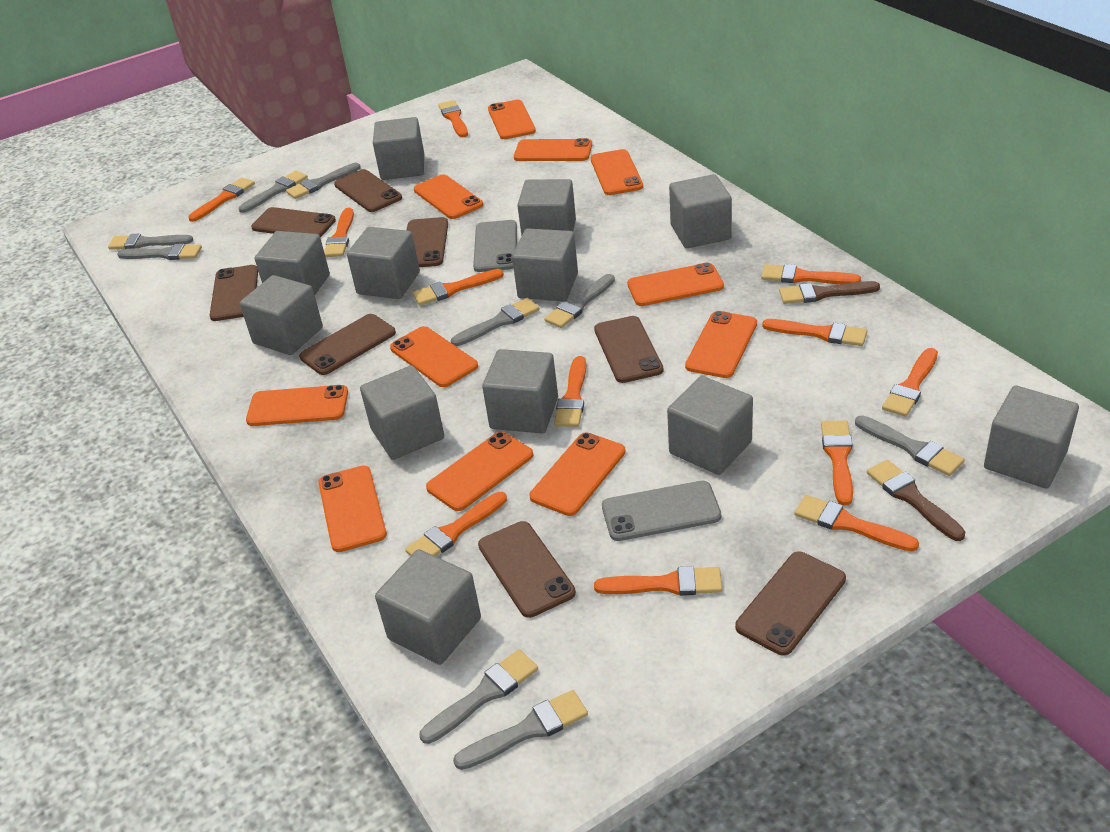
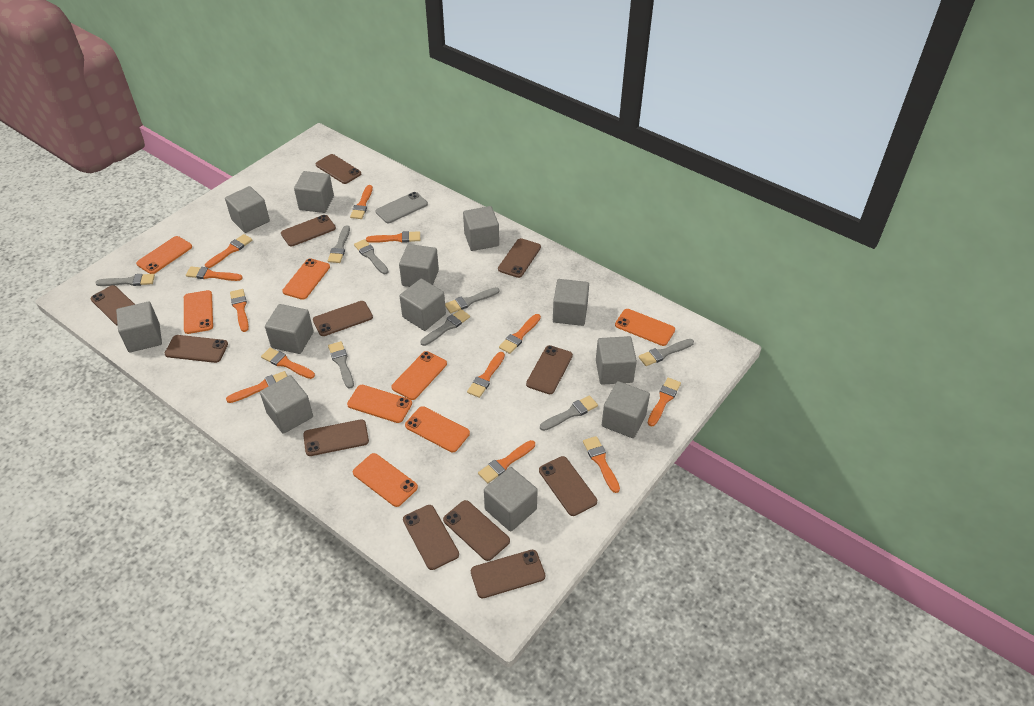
brown brush: [779,281,880,304] [867,460,965,541] = 2 -> none = 0
brown phone: [210,265,258,321] [251,207,336,237] [299,314,396,375] [334,169,402,212] [406,217,448,267] [478,521,576,618] [594,316,664,383] [735,552,846,656] = 8 -> [91,285,135,326] [165,335,228,363] [281,215,336,246] [303,419,369,456] [313,301,373,336] [315,154,361,184] [403,505,459,570] [443,500,510,561] [471,550,545,599] [498,238,541,278] [526,345,573,394] [539,456,597,516] = 12
grey brush: [108,234,193,250] [117,244,202,260] [239,171,308,213] [286,163,361,199] [419,649,538,744] [451,298,540,346] [453,690,588,770] [544,274,615,328] [855,415,964,476] = 9 -> [95,274,155,286] [328,225,350,263] [328,341,354,389] [354,239,389,274] [421,309,470,346] [445,287,499,313] [540,395,598,431] [638,339,694,366] = 8
grey phone: [473,220,517,272] [602,481,721,541] = 2 -> [376,192,428,223] = 1
orange phone: [246,385,348,426] [318,466,387,552] [390,326,478,387] [414,174,483,219] [426,432,533,511] [488,100,536,139] [514,138,592,161] [530,432,626,516] [591,149,643,195] [627,263,724,306] [685,311,757,378] = 11 -> [136,236,192,274] [184,290,213,334] [282,258,330,300] [347,385,412,423] [353,453,418,507] [391,351,447,400] [405,406,470,452] [615,309,675,346] = 8

